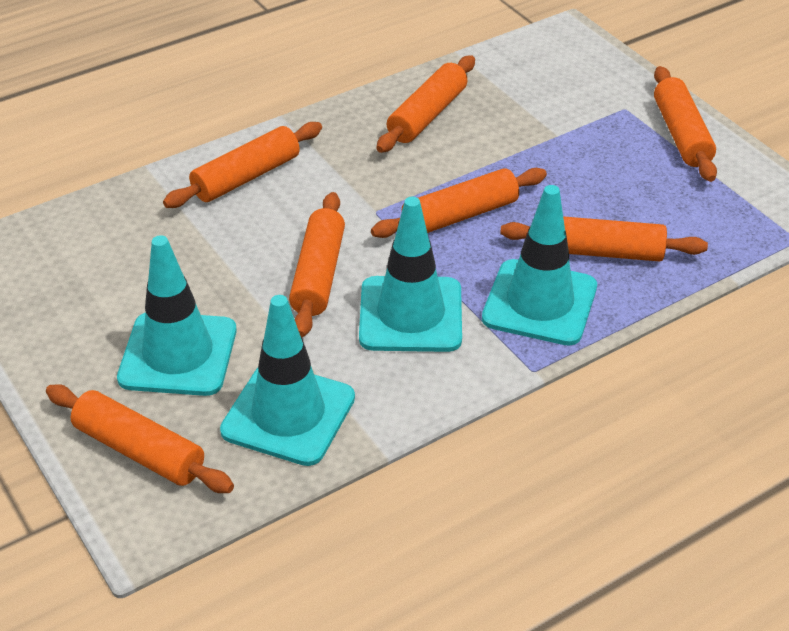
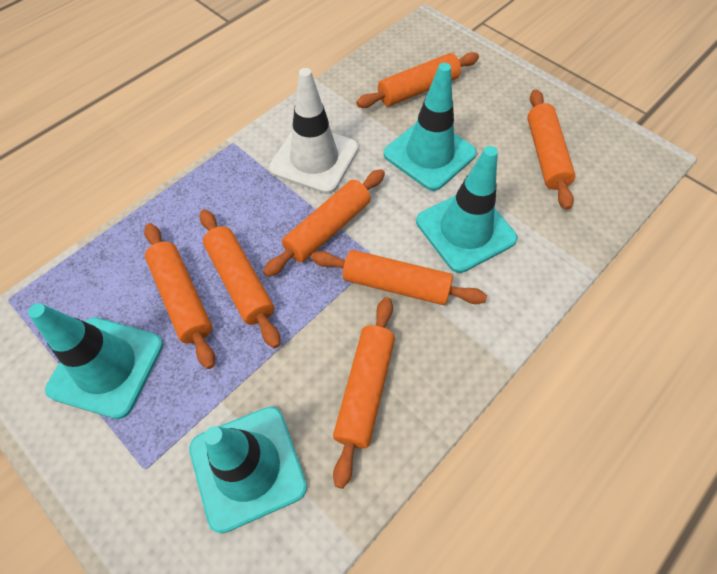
white traffic cone: none = 0 -> [269,68,358,194] = 1

